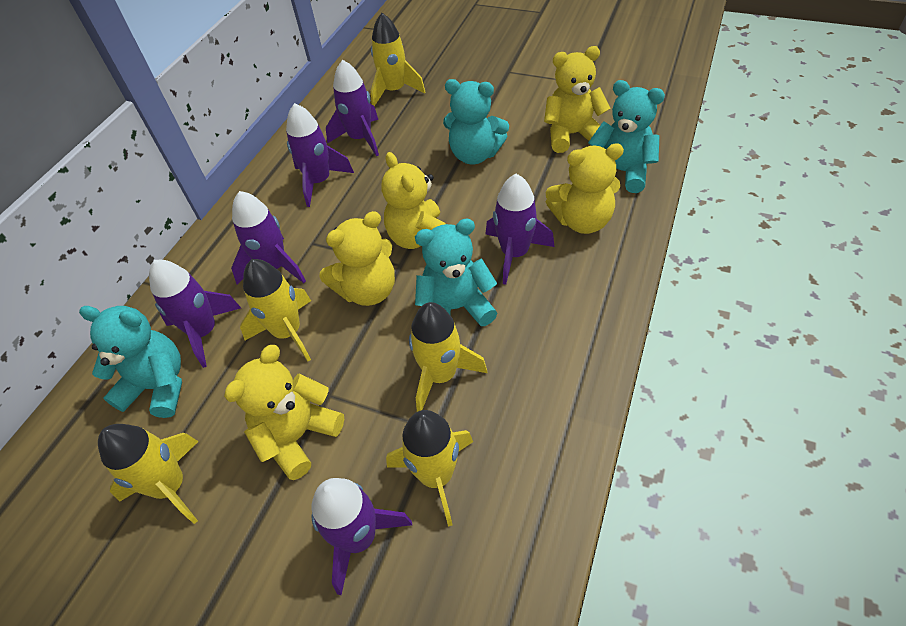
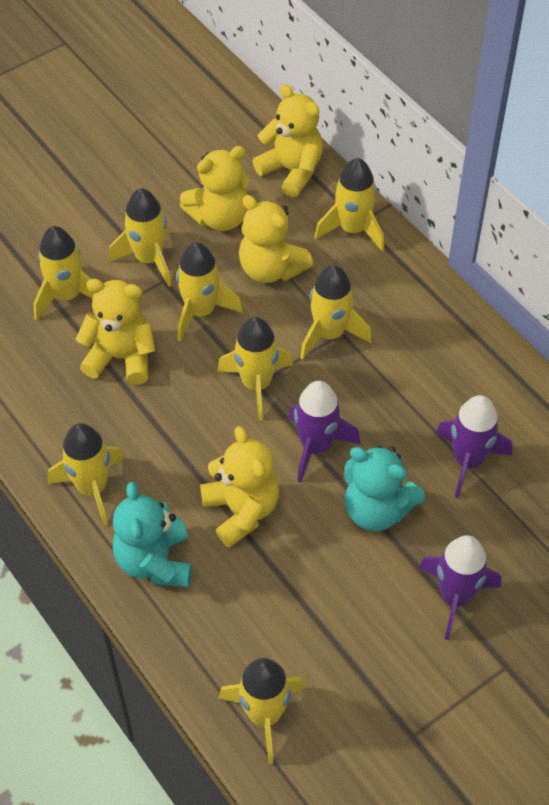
purple rocket: [149,260,241,368] [231,191,306,284] [286,103,354,207] [312,478,412,595] [326,60,379,156] [486,174,554,285] = 6 -> [288,381,361,483] [419,535,501,640] [436,395,512,498] = 3
turquoise teddy bear: [79,306,182,418] [415,218,497,326] [443,79,509,164] [588,80,665,193] = 4 -> [113,482,192,587] [344,445,425,531] = 2
yellow rocket: [98,424,199,524] [240,259,311,361] [371,13,425,106] [386,410,473,526] [409,302,487,412] = 5 -> [33,226,94,320] [48,423,124,526] [109,188,171,287] [176,242,243,342] [217,317,293,421] [218,658,305,764] [300,265,372,360] [315,158,384,251] = 8

